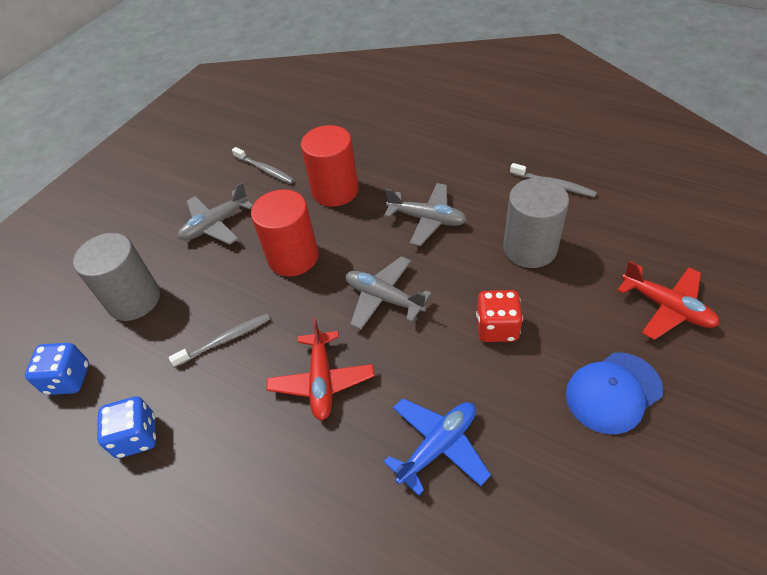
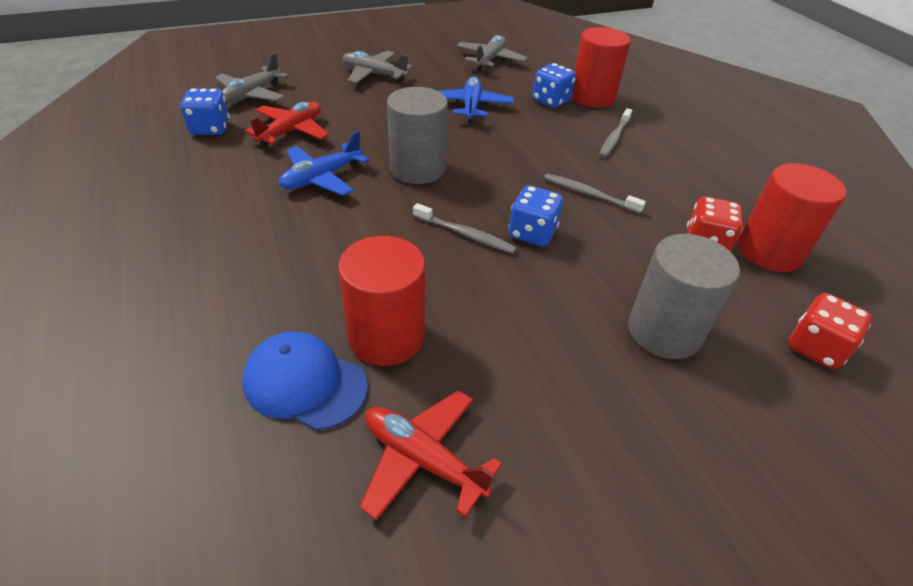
blue dice: [25,343,89,395] [97,396,156,458] = 2 -> [180,88,230,135] [509,185,563,247] [533,63,576,108] = 3
blue plane: [384,398,491,496] = 1 -> [279,131,369,196] [438,76,514,123] = 2
red cylinder: [251,189,319,276] [301,125,359,207] = 2 -> [338,236,425,366] [572,27,631,108] [738,163,846,272] = 3
red dice: [476,290,523,342] = 1 -> [687,196,743,252] [788,293,872,369] = 2

